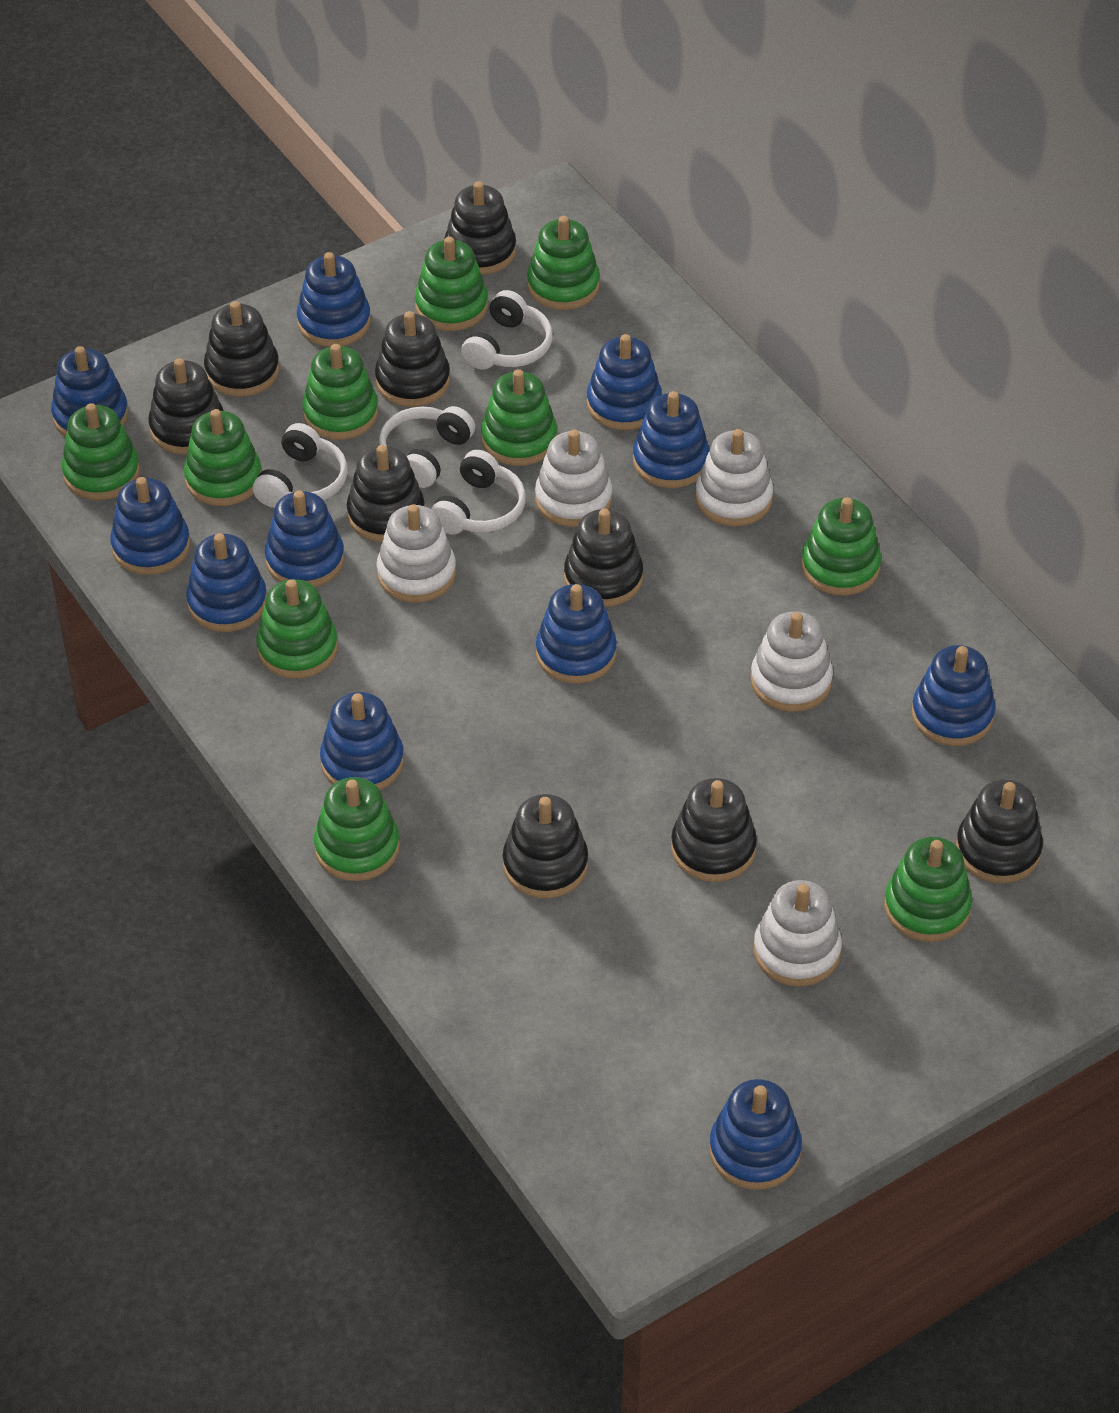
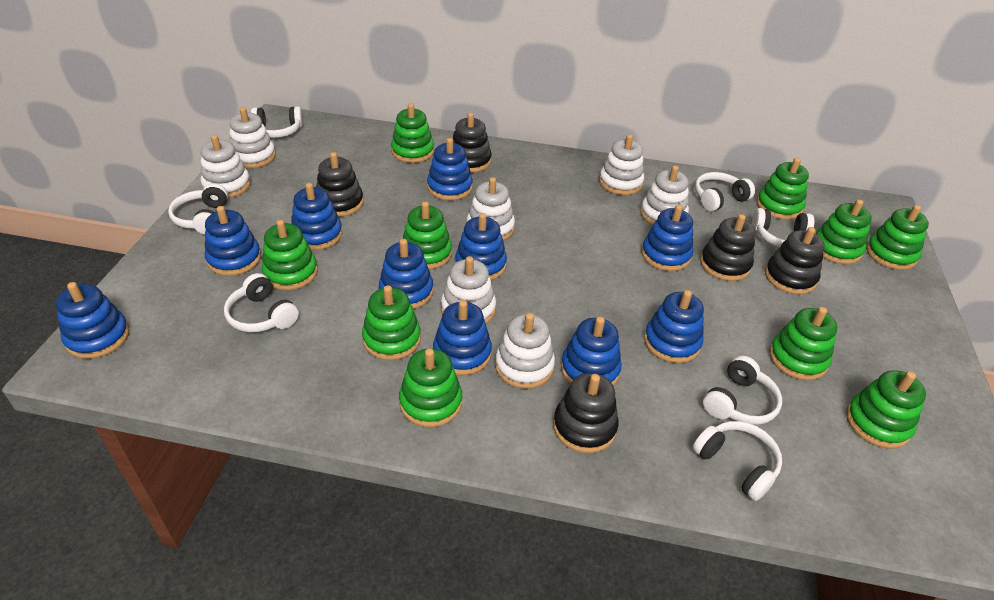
black stacking toy: [148,358,224,455] [204,301,279,397] [347,445,424,542] [375,311,450,407] [444,181,516,275] [503,794,588,898] [564,509,643,607] [671,778,757,882] [956,779,1043,883] = 9 -> [316,152,364,217] [453,113,492,173] [553,373,619,453] [700,214,755,281] [765,227,825,295] = 5
blue stacking toy: [51,346,128,437] [110,477,190,575] [186,533,267,632] [265,491,344,587] [297,252,371,347] [320,692,404,790] [536,584,617,684] [587,334,662,430] [633,391,710,488] [709,1079,802,1190] [911,645,996,746] = 11 -> [56,282,130,359] [205,206,261,276] [291,183,342,250] [379,239,433,309] [427,138,473,200] [433,300,492,375] [455,213,507,280] [561,317,622,386] [642,205,693,271] [644,290,704,363] = 10
white headphones: [253,423,348,508] [379,406,475,488] [431,450,526,535] [461,290,553,370] = 4 -> [168,183,228,235] [224,273,299,333] [251,106,303,138] [693,421,782,501] [695,172,755,212] [703,356,782,425] [752,208,814,248] = 7
white stacking toy: [377,504,456,603] [535,430,612,527] [695,429,773,526] [750,612,833,712] [754,880,842,986] = 5 -> [201,135,251,198] [229,107,276,168] [441,256,496,324] [467,177,515,241] [495,313,555,389] [599,134,644,195] [640,165,689,225] = 7

